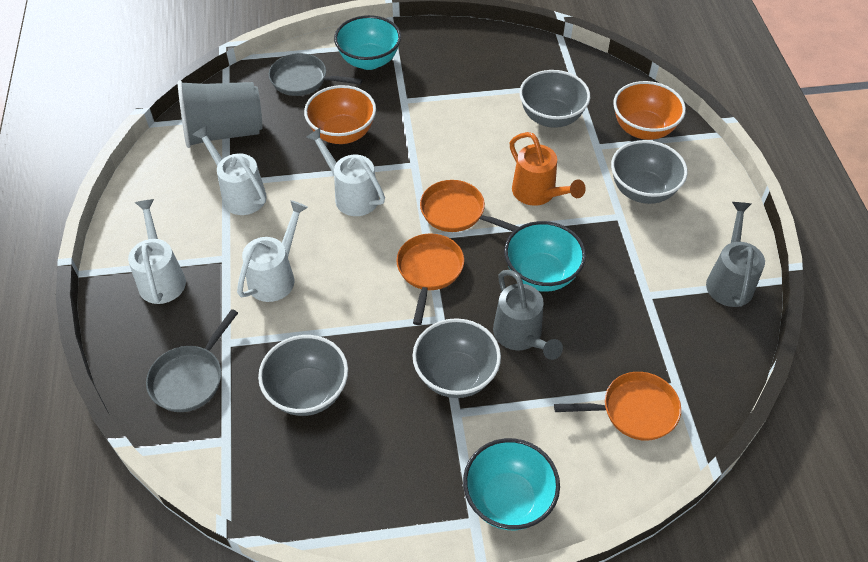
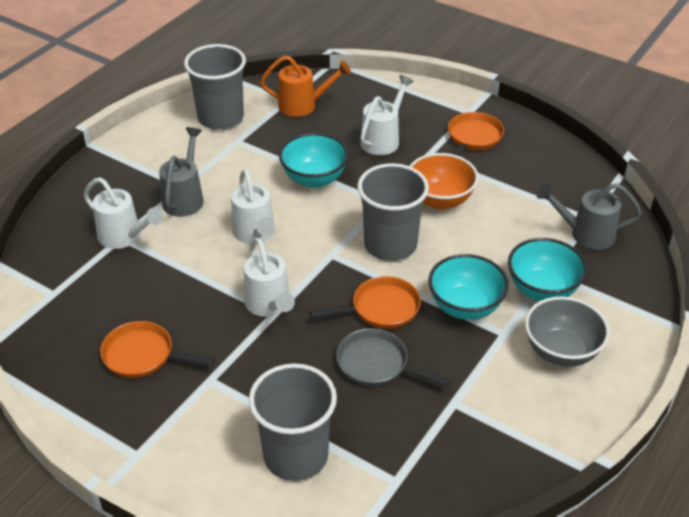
grey bowl: [258,335,348,416] [412,318,501,398] [519,70,590,128] [611,140,688,204] = 4 -> [525,296,610,367] = 1
grey cup: [178,80,263,148] = 1 -> [184,44,246,129] [249,363,337,481] [357,163,429,261] = 3
grey pan: [146,309,238,412] [269,53,363,96] = 2 -> [336,328,451,386] = 1
orange bowl: [304,85,376,144] [613,81,686,140] = 2 -> [410,153,479,209] = 1

